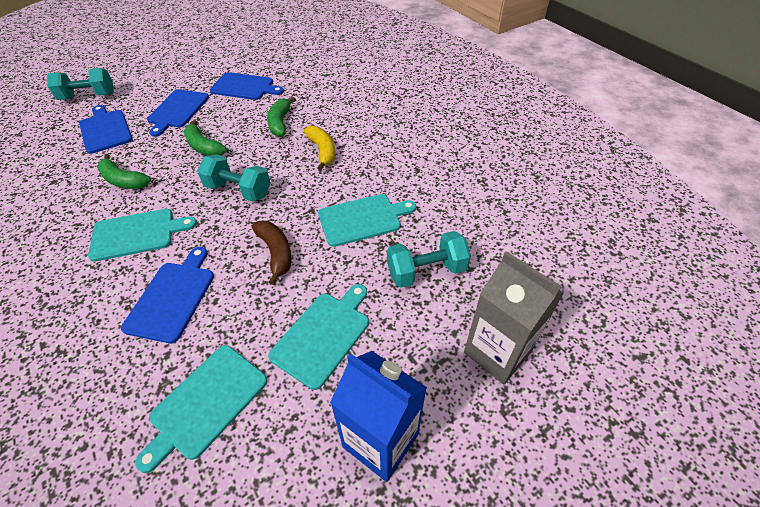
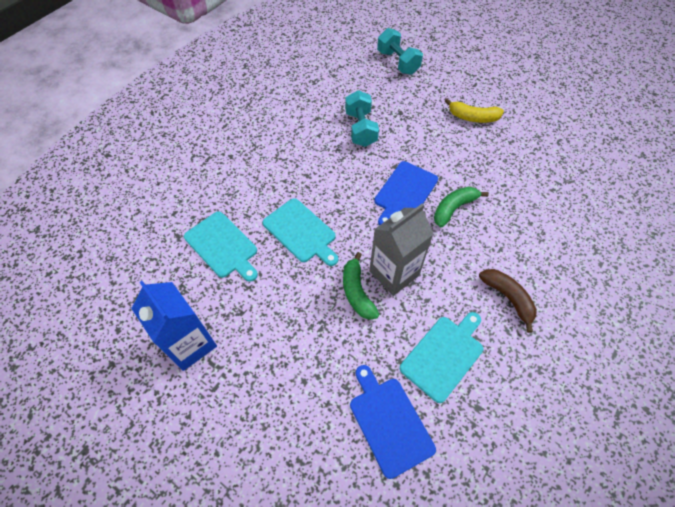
blue cutting board: [79,105,132,154] [121,247,214,343] [147,90,209,137] [210,72,284,100] = 4 -> [350,365,436,479] [374,161,438,226] = 2
green banana: [97,154,151,189] [184,120,227,156] [267,97,296,137] = 3 -> [343,252,379,320] [434,187,489,227] = 2
turquoise cutting board: [88,209,197,262] [135,345,267,473] [268,284,369,390] [318,194,416,247] = 4 -> [184,211,258,282] [262,198,338,266] [400,312,483,403] = 3
turquoise dumbbell: [47,68,114,100] [197,154,270,202] [387,231,471,288] = 3 -> [345,90,379,147] [377,28,423,75] = 2

